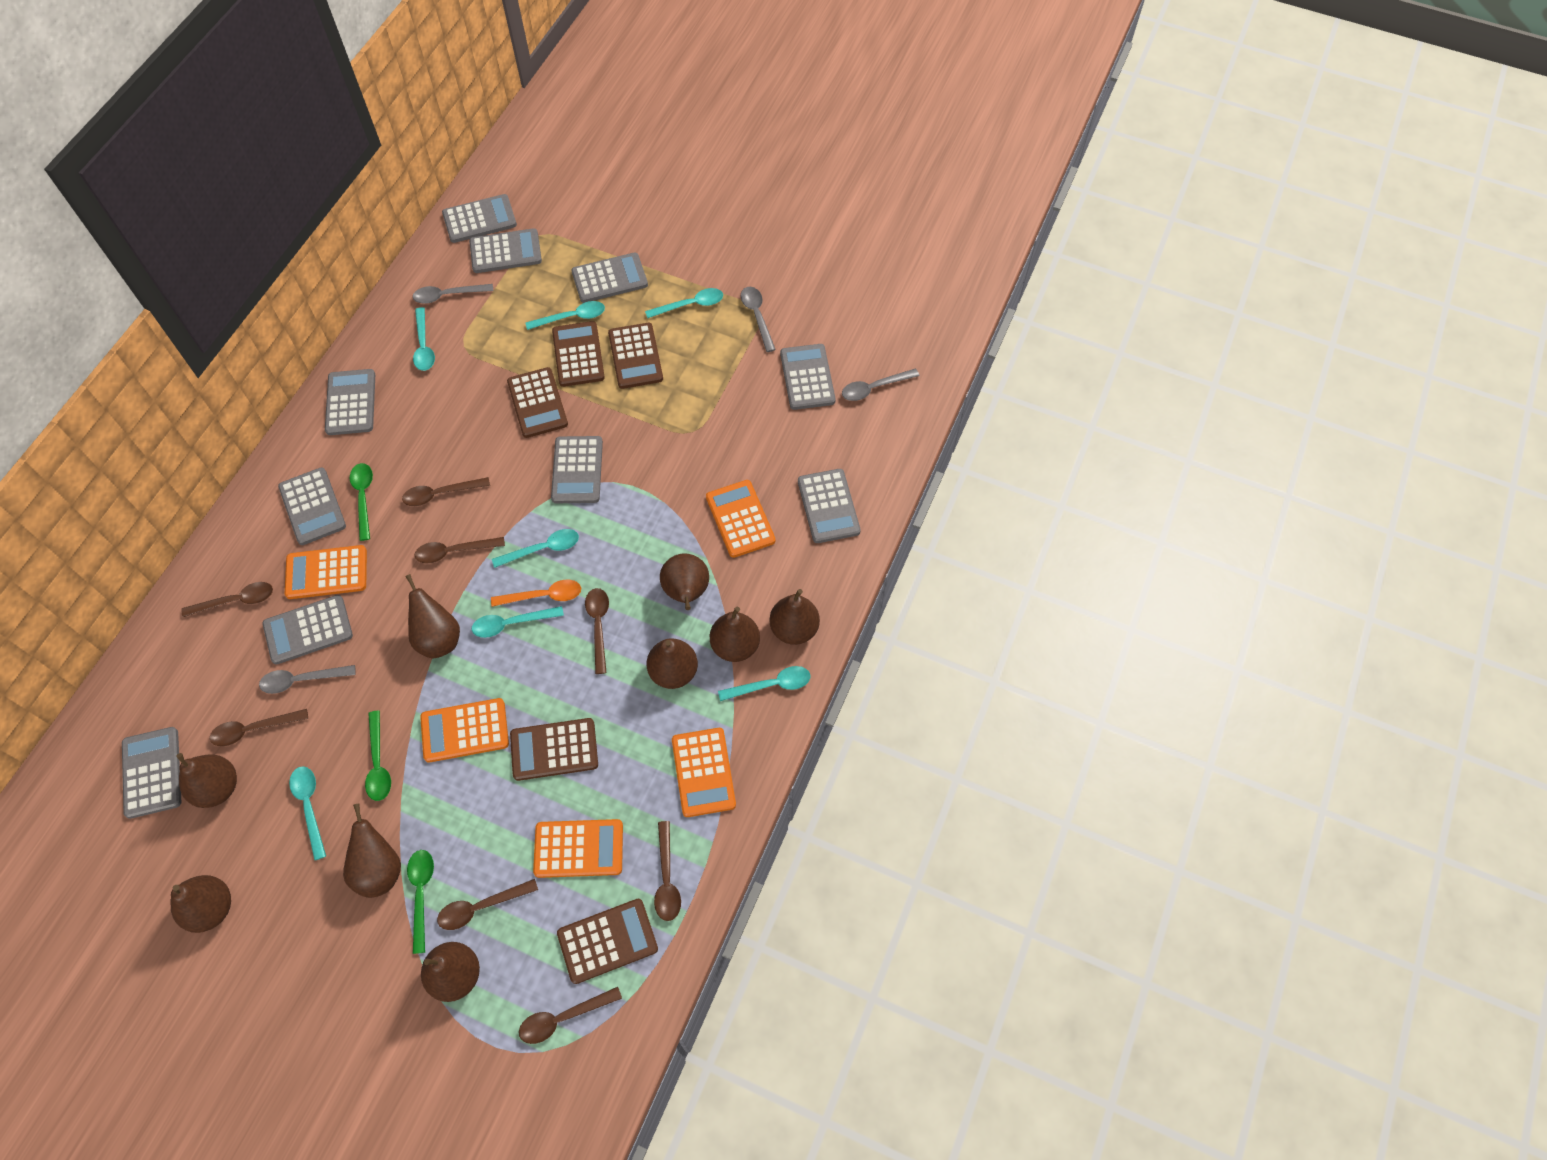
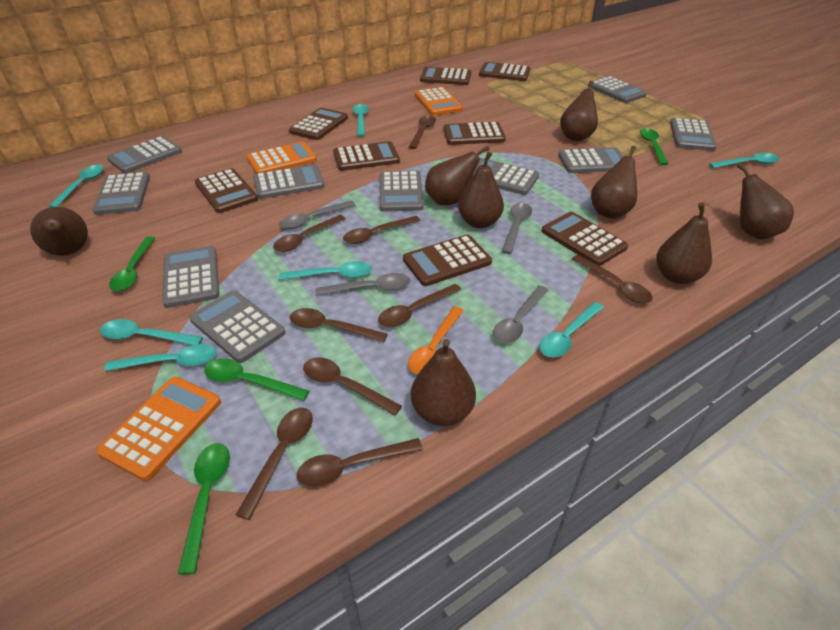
brown calculator: [507,367,568,438] [510,718,598,781] [552,321,605,387] [557,899,658,984] [608,323,663,389] = 5 -> [195,168,258,213] [289,108,348,140] [333,141,400,171] [403,235,492,286] [420,67,471,85] [443,122,506,145] [479,62,531,81] [542,212,628,266] = 8
brown pear: [170,875,231,933] [176,753,237,808] [343,803,401,898] [405,574,460,659] [421,942,480,1002] [647,638,698,689] [660,553,709,610] [710,607,760,662] [770,589,820,645] = 9 -> [30,207,88,256] [411,339,476,426] [425,146,490,205] [458,152,504,228] [560,81,598,141] [591,146,637,218] [656,202,712,284] [737,163,794,240] = 8
brown spoon: [181,582,273,617] [210,709,308,746] [402,477,490,506] [415,537,505,563] [437,879,538,930] [519,987,622,1044] [585,588,609,674] [654,821,681,921] = 8 -> [236,408,313,520] [273,215,346,252] [289,308,388,342] [297,438,423,487] [303,357,402,416] [343,216,421,244] [378,284,461,327] [409,116,436,149] [572,255,653,303] = 9
green spoon: [350,463,373,541] [365,711,391,801] [407,850,434,954] = 3 -> [109,236,155,291] [178,443,230,575] [204,358,309,401] [640,128,668,165] = 4
orange calculator: [285,545,367,599] [420,698,509,762] [533,819,623,878] [672,728,736,817] [706,480,775,558] = 5 -> [96,377,221,481] [247,141,317,173] [415,87,463,115] = 3

